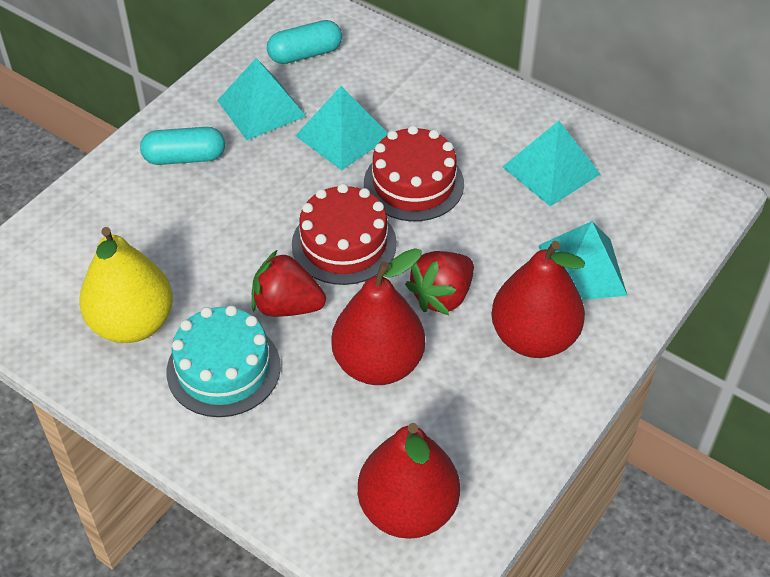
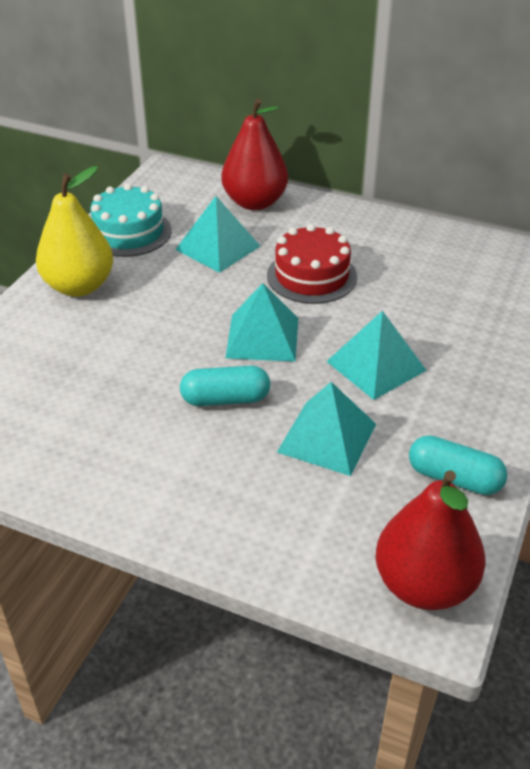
red cake: [292,184,397,285] [364,125,464,221] = 2 -> [267,224,357,304] = 1
red pear: [331,248,425,385] [358,423,460,539] [491,241,585,358] = 3 -> [221,99,288,210] [375,470,486,610] = 2
red strawberry: [252,250,326,317] [405,251,474,315] = 2 -> none = 0

